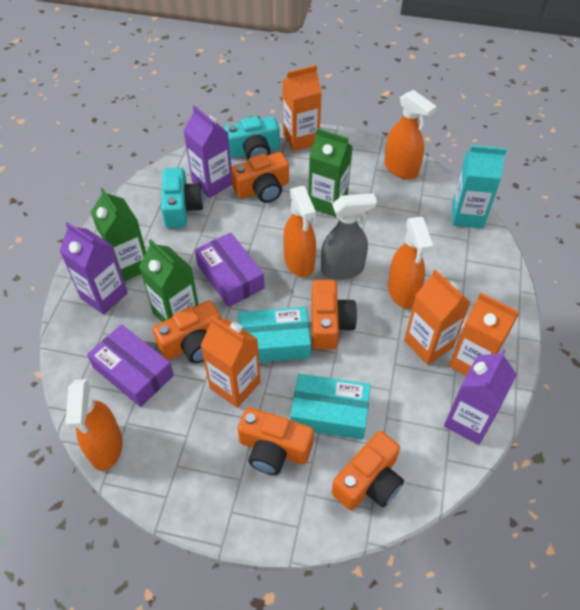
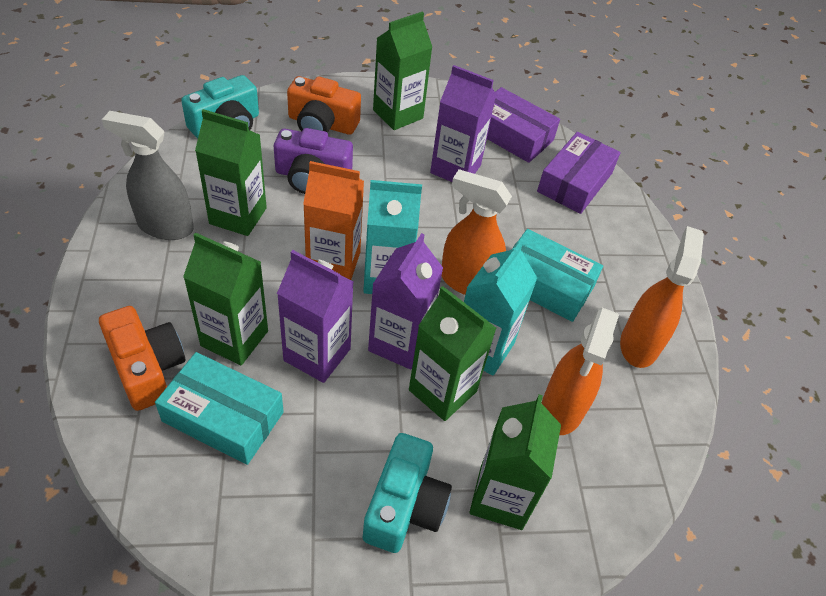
green carton: [91,188,146,281] [139,239,199,322] [308,128,353,217] = 3 -> [183,233,268,365] [195,109,267,236] [373,11,432,130] [409,286,496,421] [469,395,561,530] = 5
orange camera: [153,300,221,363] [231,152,289,203] [238,407,314,475] [311,280,357,350] [332,431,404,510] = 5 -> [99,306,185,411] [287,76,361,135] = 2
orange carton: [200,316,261,408] [282,65,322,151] [404,269,471,365] [449,293,519,376] = 4 -> [303,161,364,280] = 1
orange spray bottle: [65,379,123,471] [283,186,316,278] [384,90,437,179] [388,217,433,309] = 4 -> [442,169,512,295] [542,307,619,435] [620,226,704,368] = 3
purple camera: none = 0 -> [274,128,353,194] = 1
turquoise carton: [452,145,507,228] = 1 -> [363,180,422,294] [464,242,537,376] = 2

